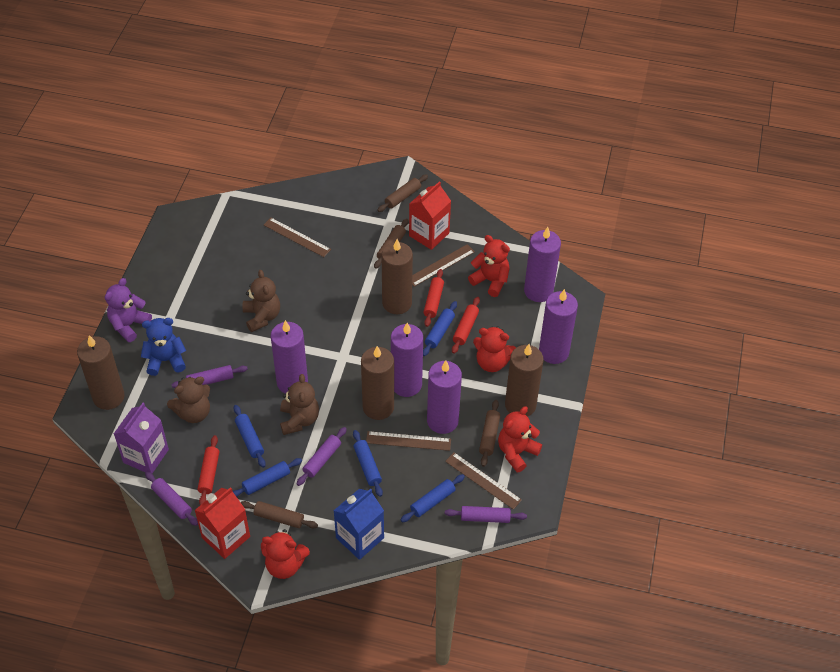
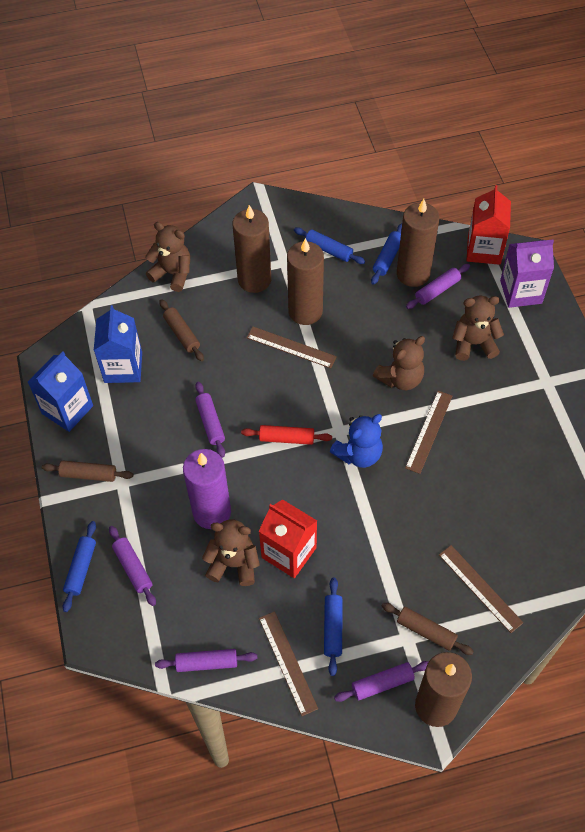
blue carton: [333,488,384,560] = 1 -> [28,351,93,432] [94,305,142,383] = 2
blue rolling pin: [233,458,302,497] [234,405,266,468] [353,430,383,497] [401,474,465,522] [423,301,457,356] = 5 -> [63,521,96,612] [294,227,365,264] [324,577,343,676] [371,223,402,285] = 4
brown rolling pin: [241,501,318,528] [374,219,408,269] [377,174,428,212] [479,400,500,467] = 4 -> [42,461,133,482] [159,299,204,361] [382,603,474,655] = 3
brown teddy bear: [167,377,210,423] [243,270,280,332] [280,374,319,435] = 3 -> [145,222,190,292] [202,520,260,586] [373,336,425,390] [452,296,504,361] = 4
purple candle: [271,320,308,394] [391,323,423,397] [427,360,462,434] [524,227,561,302] [539,289,578,364] = 5 -> [183,449,231,529] = 1
purple rolling pin: [145,472,198,526] [171,365,248,388] [297,427,347,486] [445,506,527,523] = 4 -> [109,526,156,606] [155,649,257,672] [195,382,225,458] [334,661,429,702] [406,264,470,309] = 5
purple teddy bear: [105,278,152,342] = 1 -> none = 0
red rolling pin: [197,435,219,505] [423,269,444,327] [452,297,480,354] = 3 -> [241,425,332,445] = 1
red teddy bear: [261,529,310,579] [468,235,510,297] [473,326,516,372] [498,406,542,473] = 4 -> none = 0

